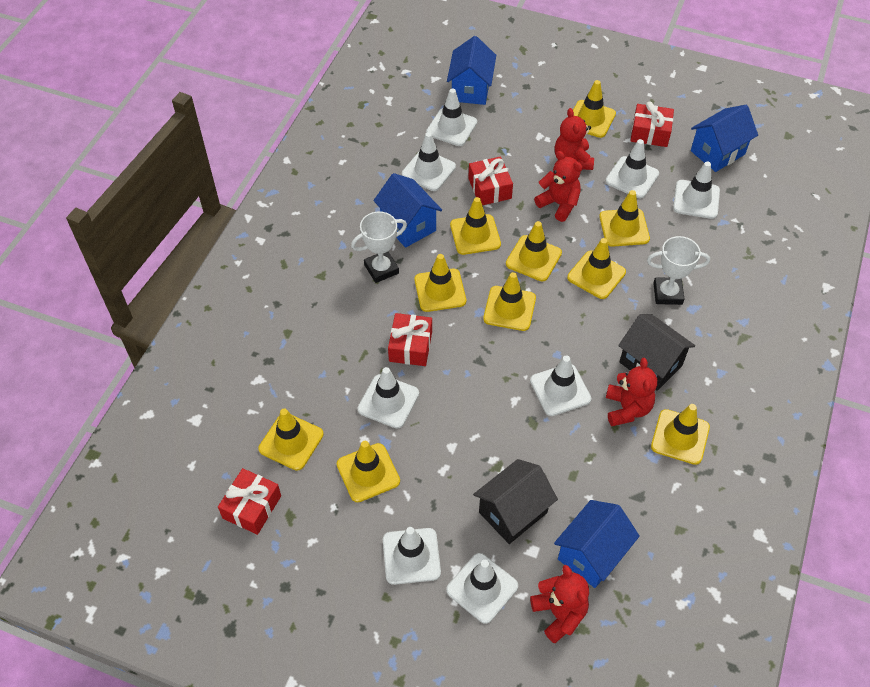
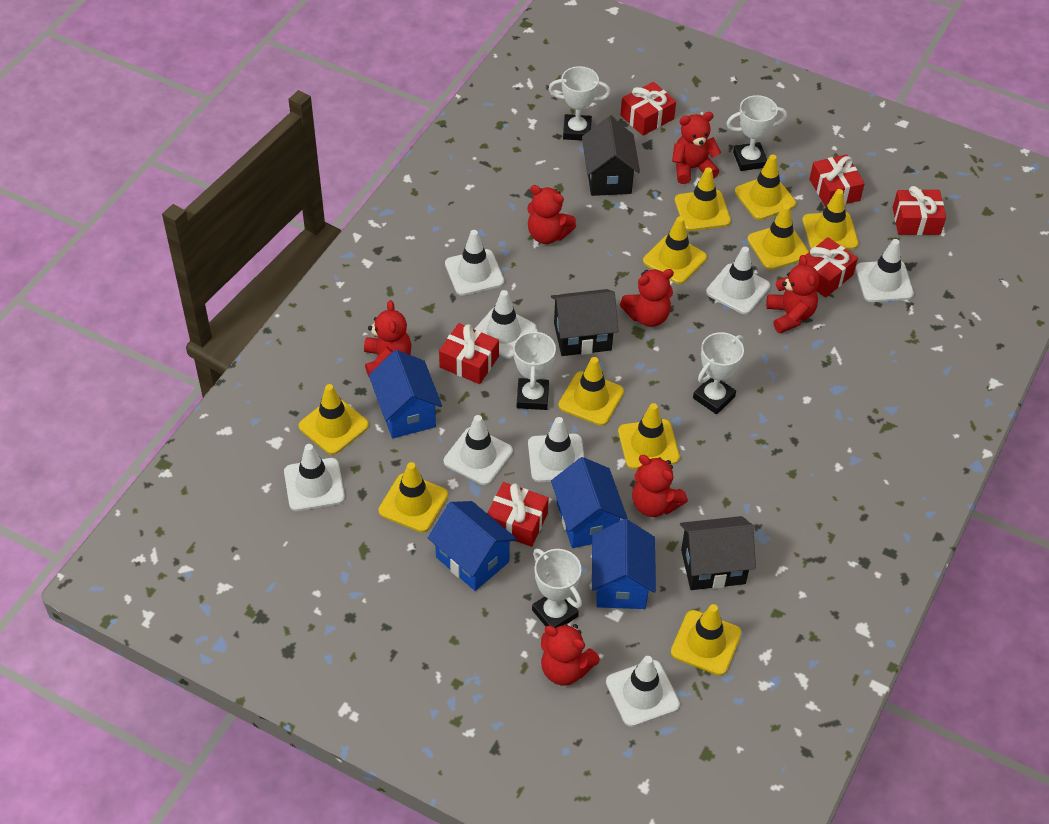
black house: [473,459,558,544] [618,314,695,391] = 2 -> [551,289,618,356] [582,117,640,196] [680,516,756,590] = 3
red gift: [218,468,281,535] [388,313,432,366] [468,156,513,205] [631,101,674,147] = 4 -> [439,323,499,384] [487,482,549,547] [621,82,676,136] [799,237,858,298] [810,154,865,207] [893,186,946,235] = 6
red teddy bear: [530,565,589,643] [534,151,583,222] [555,108,594,170] [606,358,657,426] = 4 -> [364,300,411,377] [527,185,576,244] [541,624,600,686] [620,269,674,327] [632,455,688,517] [672,112,721,184] [766,255,820,333] = 7
white trophy: [351,211,407,283] [647,236,710,305] = 2 -> [513,329,556,410] [532,549,582,628] [549,66,611,141] [693,332,744,414] [726,95,787,171] = 5

